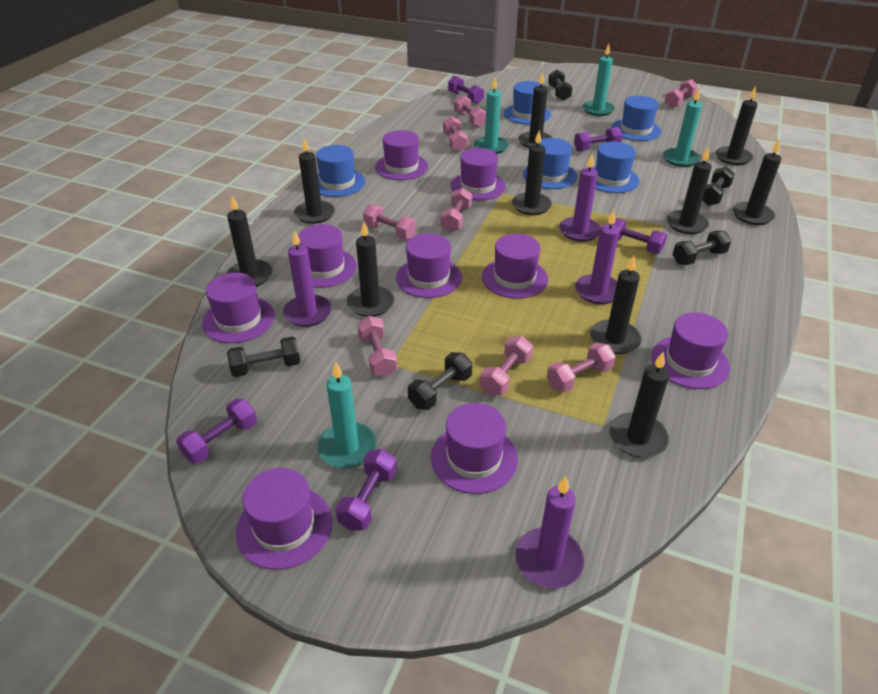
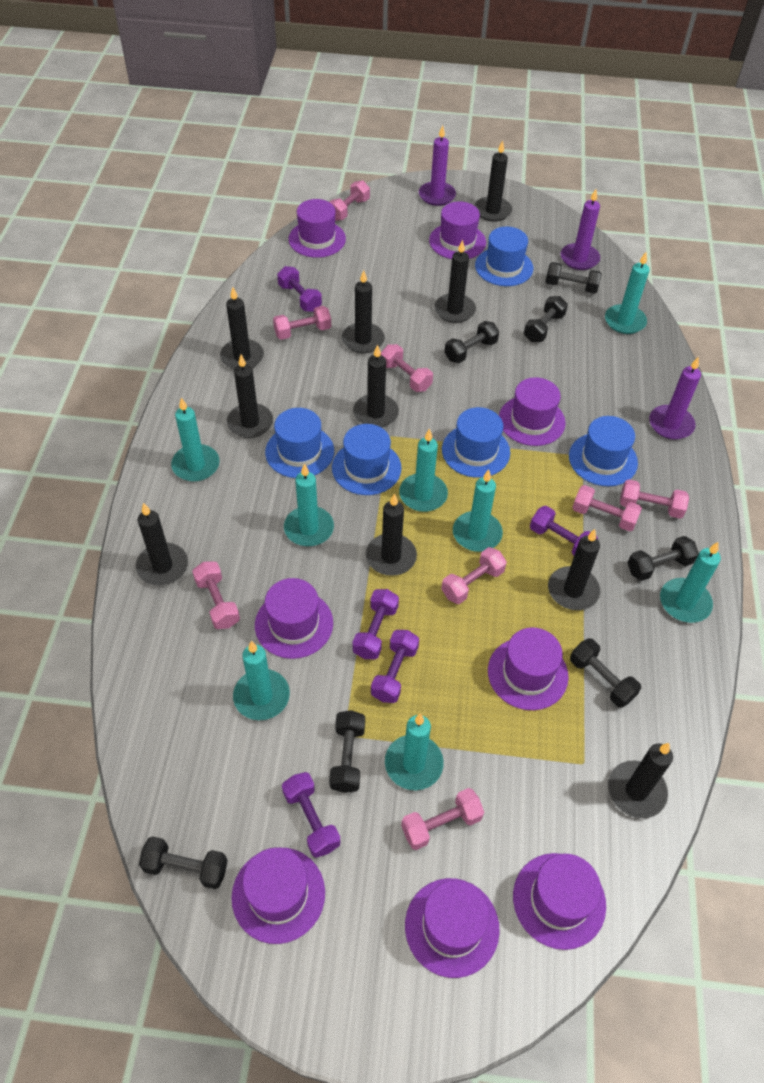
black dumbbell: [227,337,301,377] [408,352,472,410] [548,70,573,101] [673,231,731,265] [702,167,735,206] = 5 -> [139,836,228,889] [329,710,365,793] [445,321,499,363] [524,296,568,342] [545,262,602,294] [570,638,641,708] [628,536,699,581] = 7
purple candle: [283,230,332,327] [515,476,584,588] [559,154,601,242] [575,210,620,304] = 4 -> [419,125,456,206] [560,189,600,270] [649,357,701,440] = 3
purple hat: [202,273,275,343] [236,468,332,570] [298,224,357,288] [375,130,428,180] [396,233,462,298] [431,403,518,494] [450,148,506,201] [482,234,548,299] [651,312,730,389] = 9 -> [232,848,325,944] [255,578,333,659] [288,199,346,258] [405,878,500,978] [429,201,486,259] [488,627,569,710] [499,377,566,446] [513,853,606,950] = 8
turquoise candle: [317,362,377,468] [474,77,509,154] [583,44,615,116] [663,88,702,167] = 4 -> [171,398,220,482] [233,641,290,720] [284,463,334,546] [385,713,444,790] [399,428,448,512] [453,469,503,552] [605,252,650,334] [660,542,721,623] = 8

